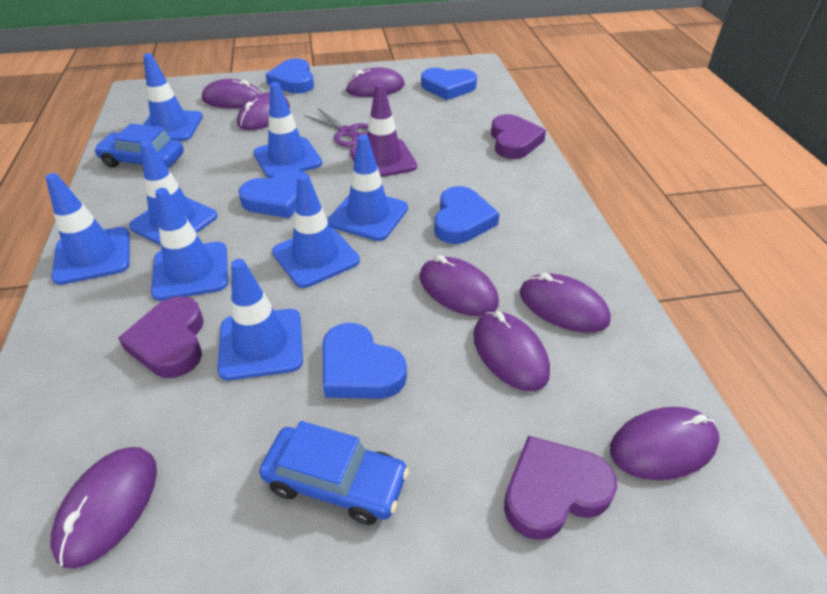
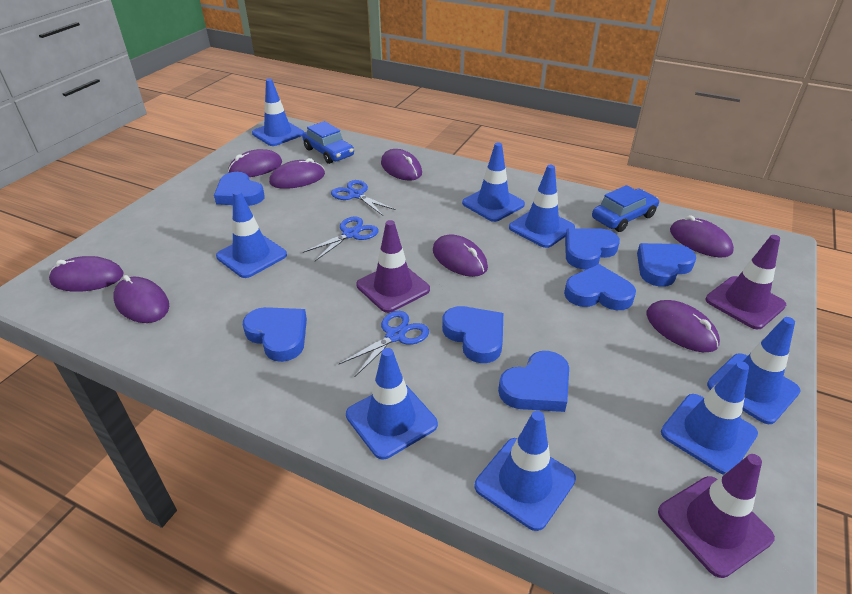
blue heart: [238,170,310,218] [265,58,314,94] [322,323,407,399] [421,68,477,100] [434,186,500,244] = 5 -> [214,172,265,206] [243,307,307,362] [442,306,503,363] [498,351,569,412] [564,264,636,310] [565,228,620,270] [637,243,696,287] = 7
blue scissors: none = 0 -> [302,216,379,261] [331,180,396,216] [339,311,429,377] = 3
purple heart: [118,297,204,378] [491,114,546,159] [504,436,617,540] = 3 -> none = 0
purple scissors: [304,108,368,147] = 1 -> none = 0
purple traffic cone: [350,83,417,177] = 1 -> [356,220,430,313] [658,454,775,578] [705,235,786,329] = 3

